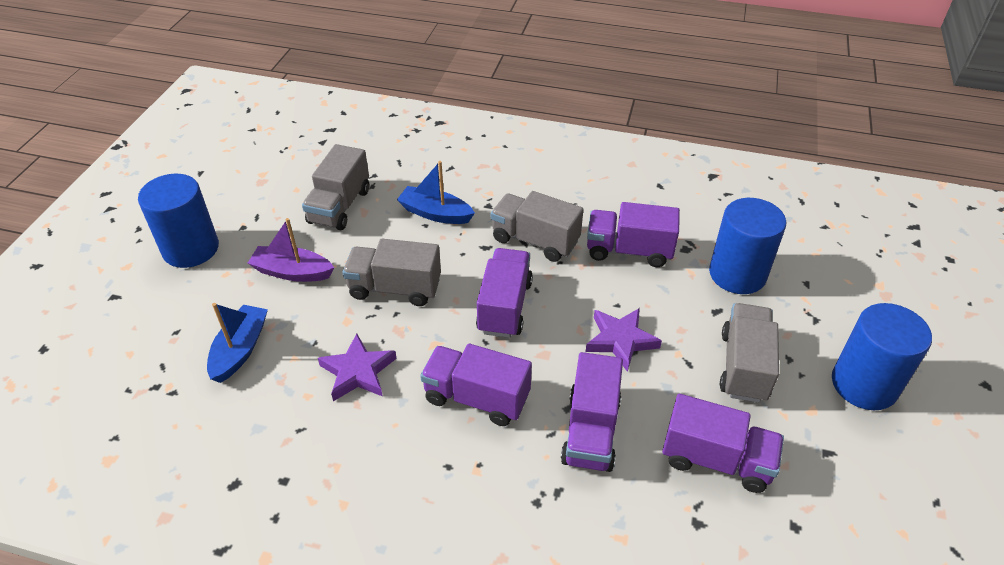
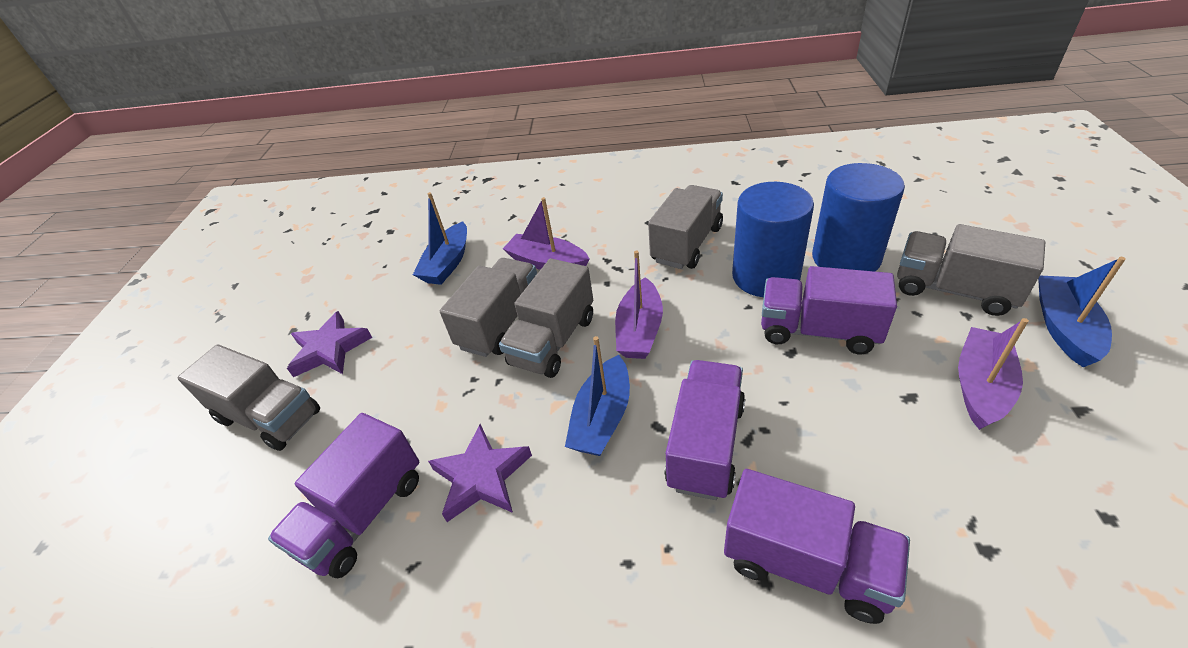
blue boat: [207,303,268,383] [397,161,475,224] = 2 -> [413,192,467,285] [565,336,630,456] [1038,257,1126,367] = 3
blue cylinder: [138,174,219,268] [709,198,786,294] [832,303,932,410] = 3 -> [732,182,814,297] [812,163,905,272] = 2
grey truck: [302,144,369,230] [343,239,441,306] [491,191,583,262] [720,303,779,403] = 4 -> [177,344,320,451] [440,258,537,357] [499,259,593,378] [648,185,723,269] [897,224,1045,316] = 5
purple boat: [248,218,334,282] = 1 -> [503,197,590,270] [615,250,663,359] [958,318,1029,430] = 3
purple truck: [420,344,532,426] [476,248,533,338] [561,352,623,472] [587,202,680,267] [662,394,784,493] = 5 -> [268,413,419,578] [664,360,745,500] [724,469,910,624] [761,266,897,354] = 4

